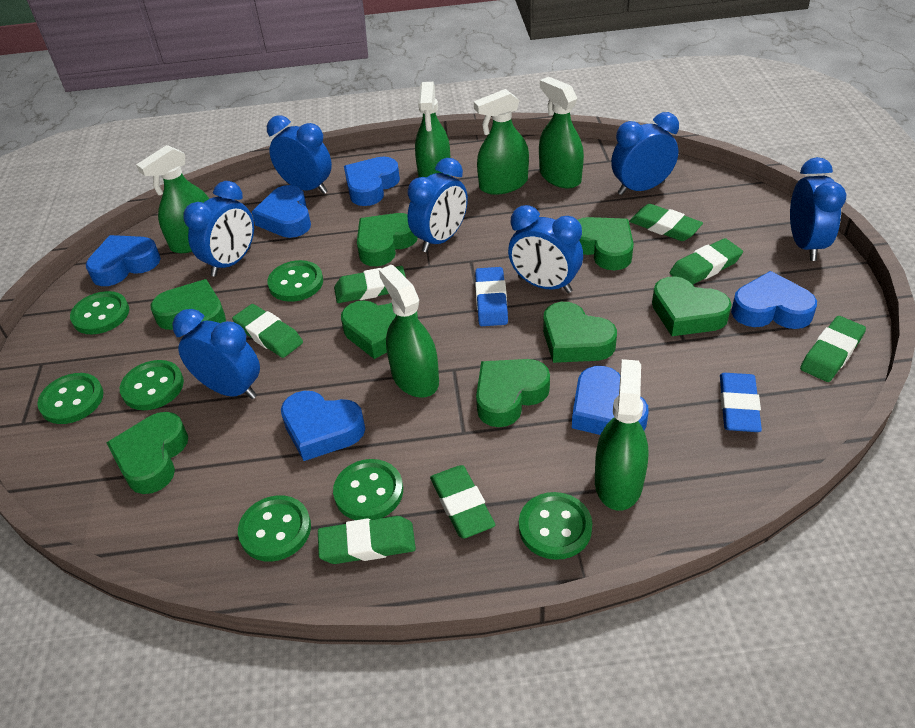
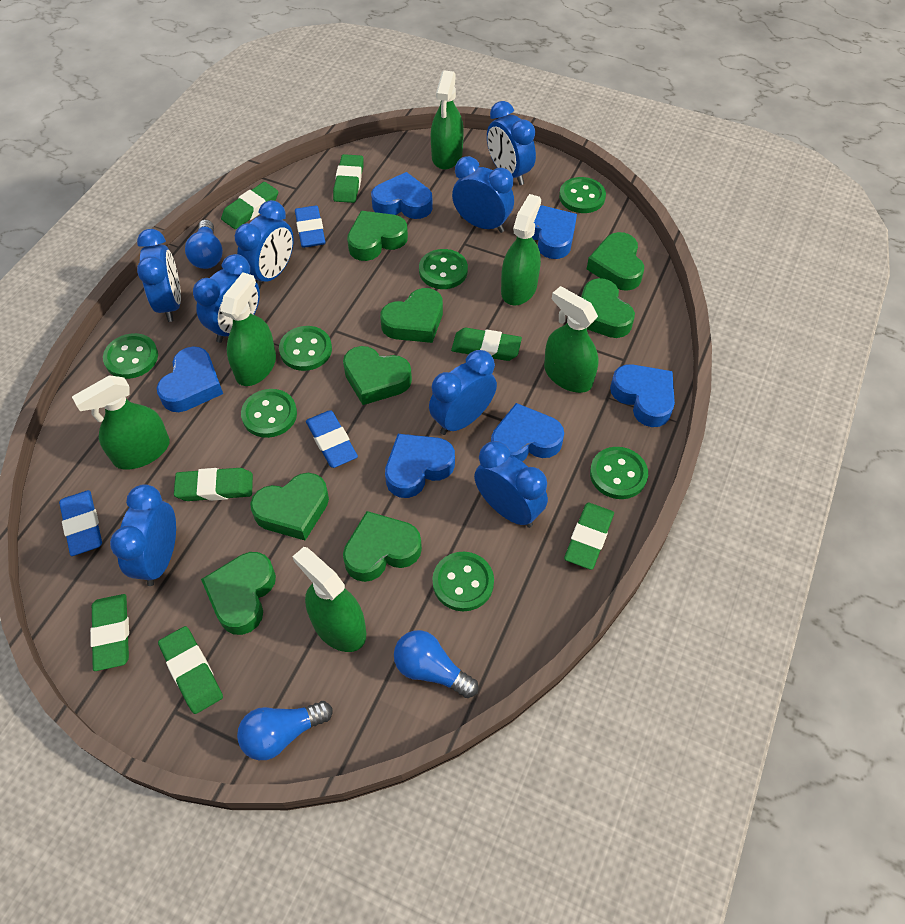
blue clock: [172,309,260,399] [183,181,254,277] [267,116,332,194] [408,158,468,252] [508,205,583,293] [611,112,679,195] [790,157,846,261] = 7 -> [110,484,176,586] [137,229,181,322] [193,254,260,343] [235,200,294,289] [429,350,497,435] [452,156,514,233] [474,441,548,528] [487,101,536,185] = 8
blue eraser: [475,267,508,326] [720,373,762,432] = 2 -> [59,490,102,556] [295,205,325,248] [306,411,358,468] = 3
blue light bulb: none = 0 -> [185,220,223,269] [237,701,333,760] [394,630,478,698] = 3

